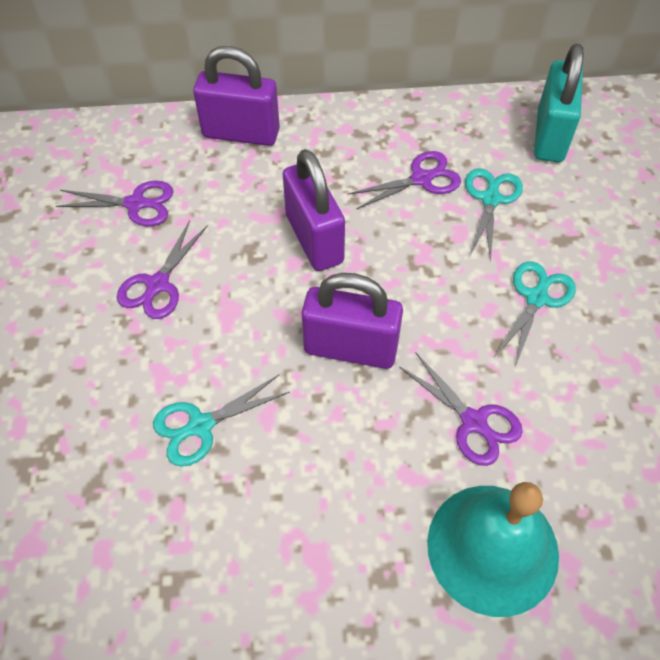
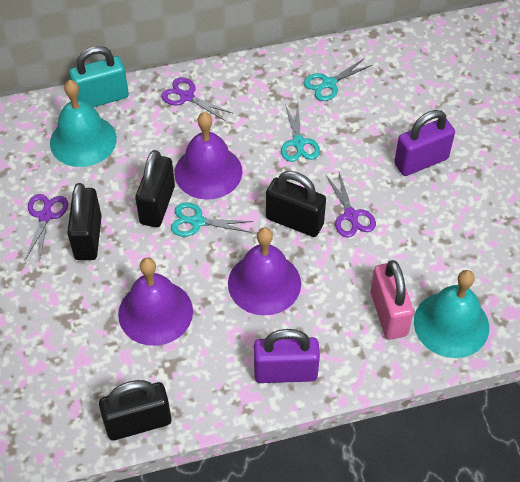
black padlock: none = 0 -> [67,183,102,260] [99,380,171,440] [135,150,175,227] [266,171,326,237] = 4
pink padlock: none = 0 -> [371,260,414,340] = 1
purple bell: none = 0 -> [118,258,193,346] [174,112,242,200] [228,227,301,315] = 3
purple padlock: [193,46,280,146] [283,149,345,271] [301,273,403,369] = 3 -> [254,329,320,383] [394,110,455,176] = 2
purple scissors: [56,181,173,226] [117,220,208,319] [348,151,461,210] [400,353,523,466] = 4 -> [25,194,68,262] [161,77,232,121] [326,172,376,238] = 3
turquoise bell: [427,482,559,617] = 1 -> [50,80,117,167] [414,270,489,358] = 2

